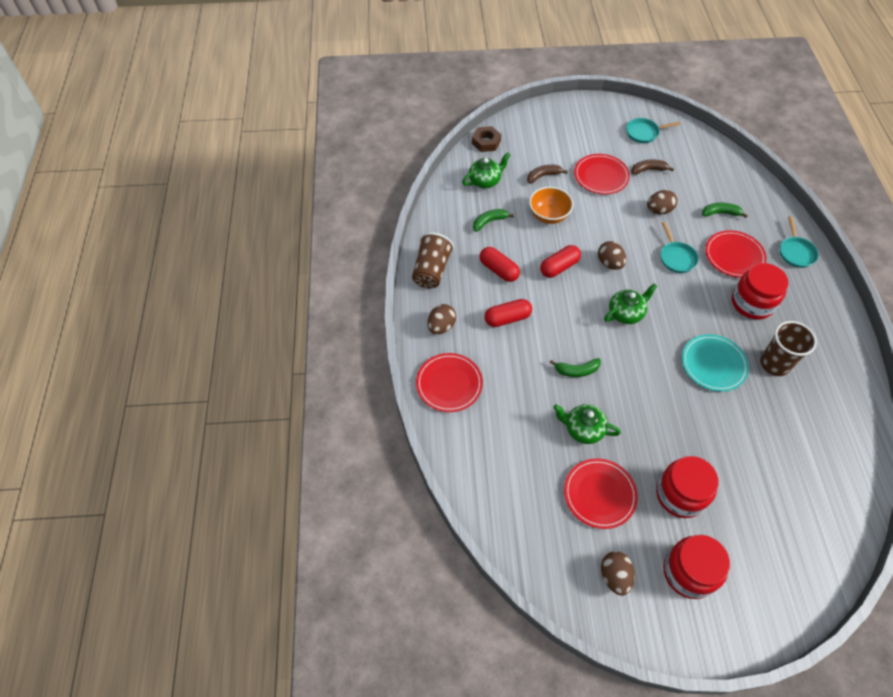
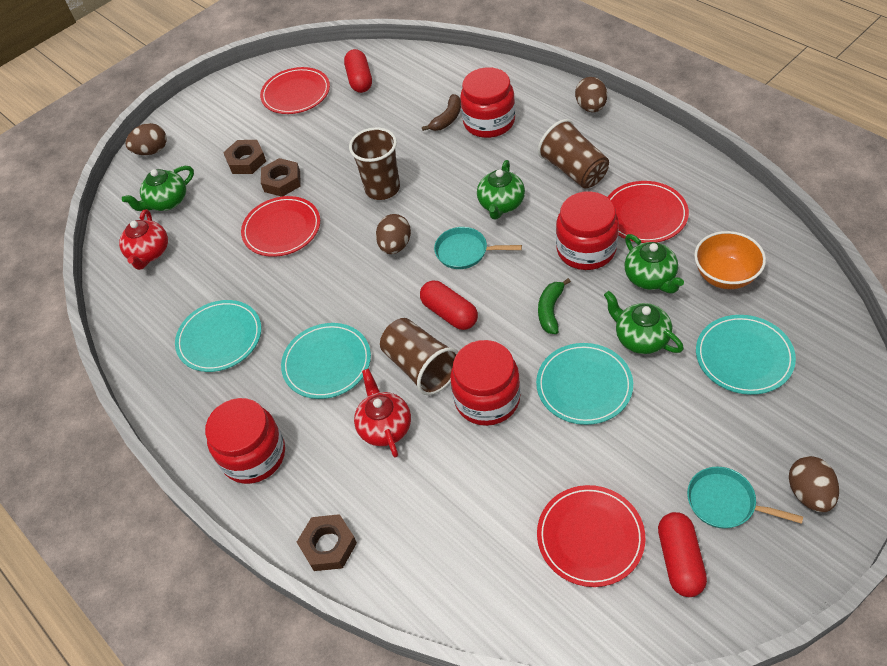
brown banana: [527,165,568,183] [631,160,674,175] = 2 -> [422,94,461,131] = 1
brown cup: [412,232,454,289] [760,321,817,376] = 2 -> [349,127,400,200] [380,318,458,395] [538,119,609,188] = 3
brown nut: [472,126,501,152] = 1 -> [223,140,266,174] [261,158,301,197] [297,514,357,571] = 3
green banana: [473,209,514,232] [550,358,601,377] [702,203,748,218] = 3 -> [538,278,571,334] = 1
green teapot: [462,152,510,188] [553,404,621,444] [604,283,658,324] = 3 -> [122,166,194,211] [477,160,525,219] [604,291,684,354] [624,234,684,294] = 4
red jar: [656,456,719,518] [663,535,730,599] [732,263,788,320] = 3 -> [205,398,285,484] [450,340,521,426] [460,67,515,138] [556,191,619,270] = 4
red teapot: none = 0 -> [119,209,168,270] [354,369,411,458] = 2
turquoise pan: [626,118,681,143] [661,222,699,273] [780,216,819,268] = 3 -> [434,227,522,269] [687,467,803,529] = 2
turquoise plate: [682,334,749,392] = 1 -> [175,300,261,372] [281,323,371,399] [536,343,633,425] [696,315,796,395] = 4

